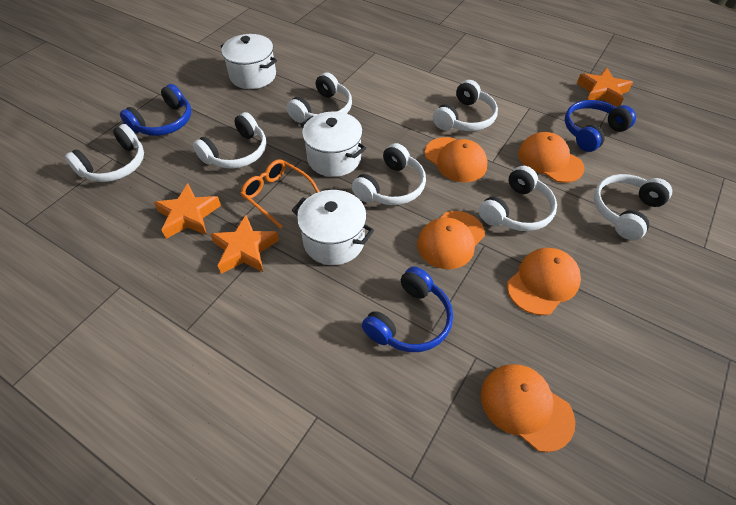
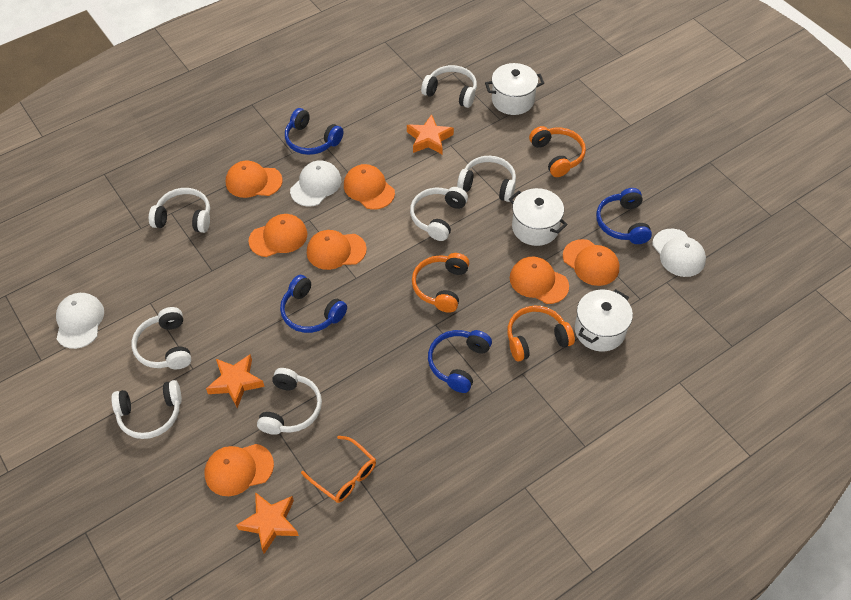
blue headphones: [120,84,191,136] [362,266,453,352] [565,100,636,152] = 3 -> [280,275,347,333] [285,108,344,155] [428,330,492,393] [596,188,652,244] = 4
orange cap: [417,211,485,269] [425,137,487,182] [481,364,575,452] [507,248,581,315] [518,132,584,183] = 5 -> [204,444,274,496] [226,161,283,198] [249,214,307,257] [307,230,367,270] [344,164,395,210] [510,257,569,304] [563,239,619,286] = 7
orange headphones: none = 0 -> [412,253,469,313] [507,306,575,361] [529,126,586,177] = 3
white cap: none = 0 -> [56,293,104,349] [290,160,341,207] [652,229,706,277] = 3

